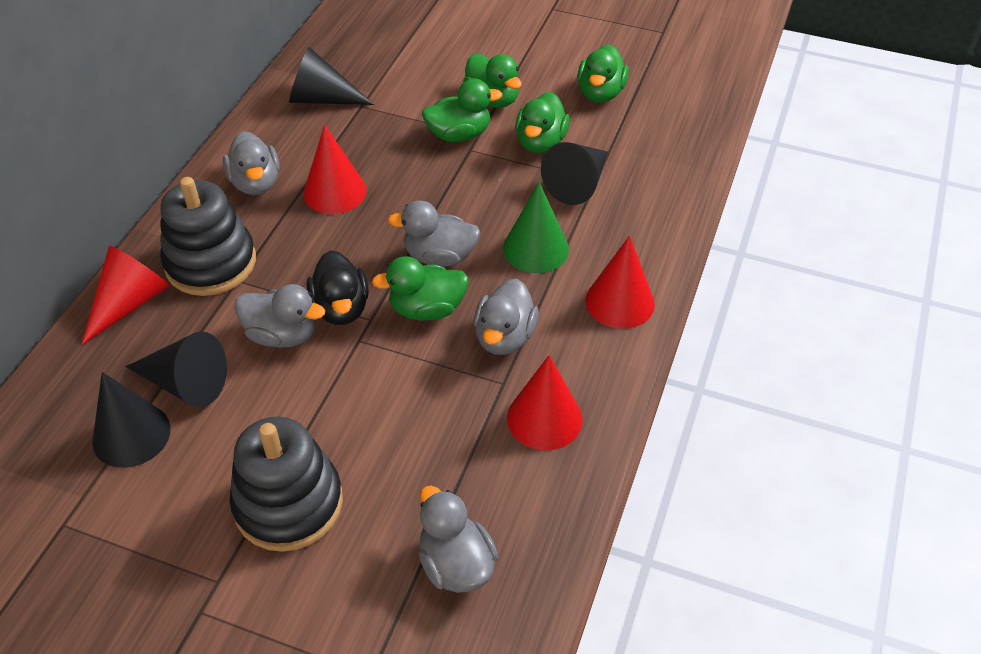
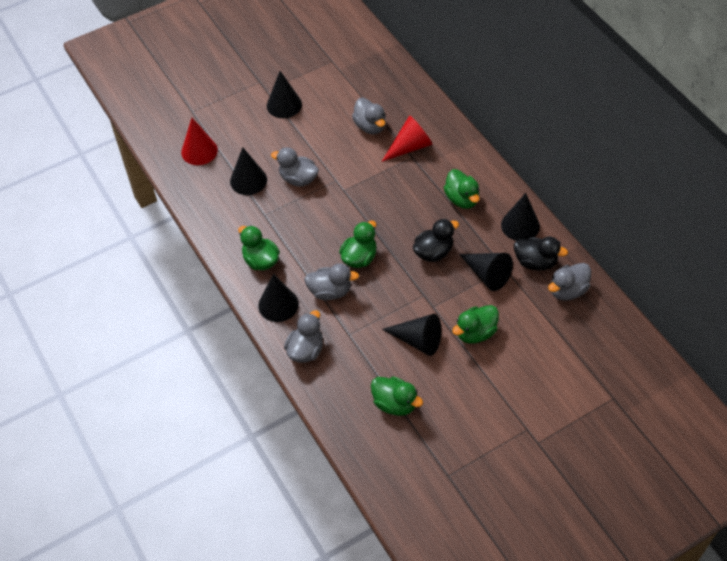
black cone: [92,372,171,468] [126,331,227,407] [289,47,375,105] [541,142,608,205] = 4 -> [230,147,267,195] [258,274,299,322] [267,71,302,118] [382,314,441,356] [459,253,513,291] [501,193,540,241] = 6
black duck: [307,250,369,325] = 1 -> [413,219,459,262] [514,236,568,270] = 2
black stacking toy: [160,177,256,296] [229,417,343,552] = 2 -> none = 0
green cone: [503,182,569,273] = 1 -> none = 0
red cone: [81,246,170,345] [303,125,367,214] [507,355,583,450] [586,236,655,329] = 4 -> [181,118,218,165] [382,116,432,162] = 2

